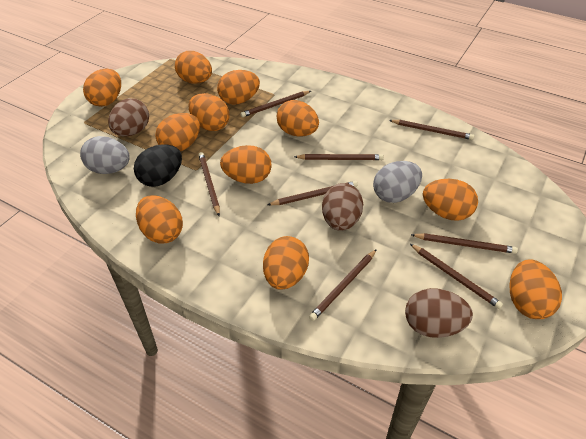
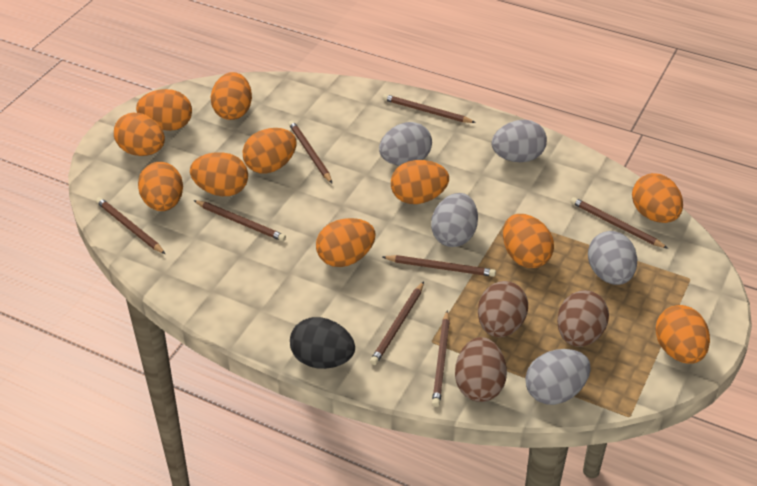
grey egg: [80,136,130,174] [373,161,422,203] = 2 -> [379,122,432,166] [431,193,478,247] [491,120,547,162] [525,349,591,405] [588,231,637,285] = 5

